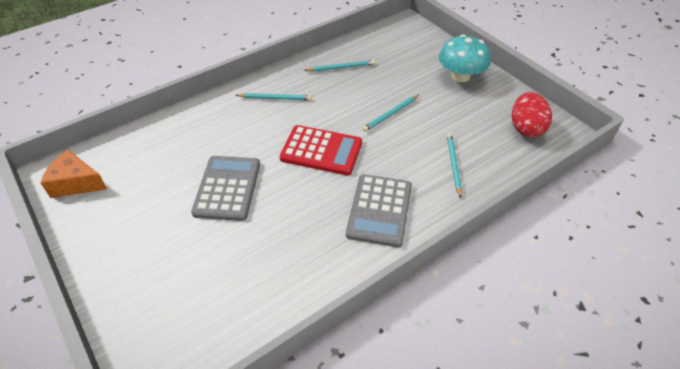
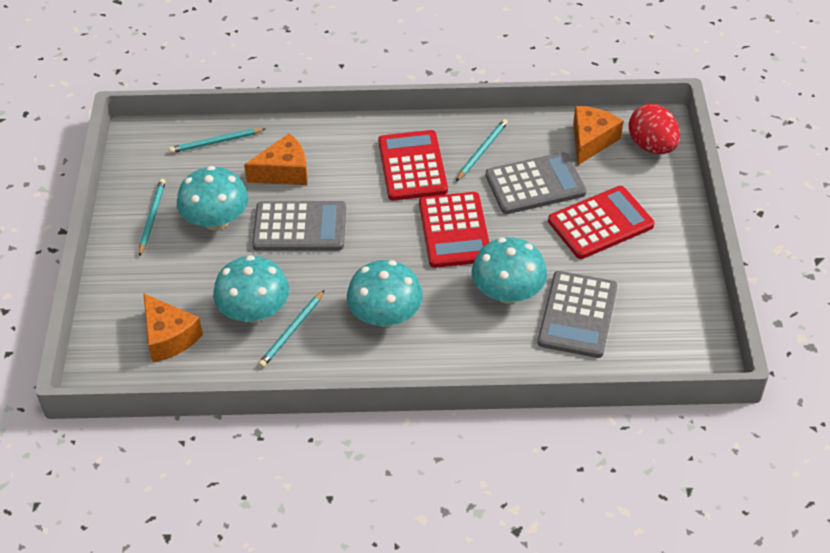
grey calculator: [191,156,260,221] [346,174,412,247] = 2 -> [252,201,346,251] [486,152,586,214] [538,271,617,358] = 3
orange cheese: [41,150,107,198] = 1 -> [144,294,203,362] [244,133,308,185] [573,106,623,165] = 3
red calculator: [280,125,362,175] = 1 -> [378,130,448,201] [419,192,489,268] [548,186,655,259] = 3
turquoise mushroom: [439,34,491,82] = 1 -> [177,166,248,230] [213,255,289,323] [347,260,423,327] [472,237,547,304] = 4

